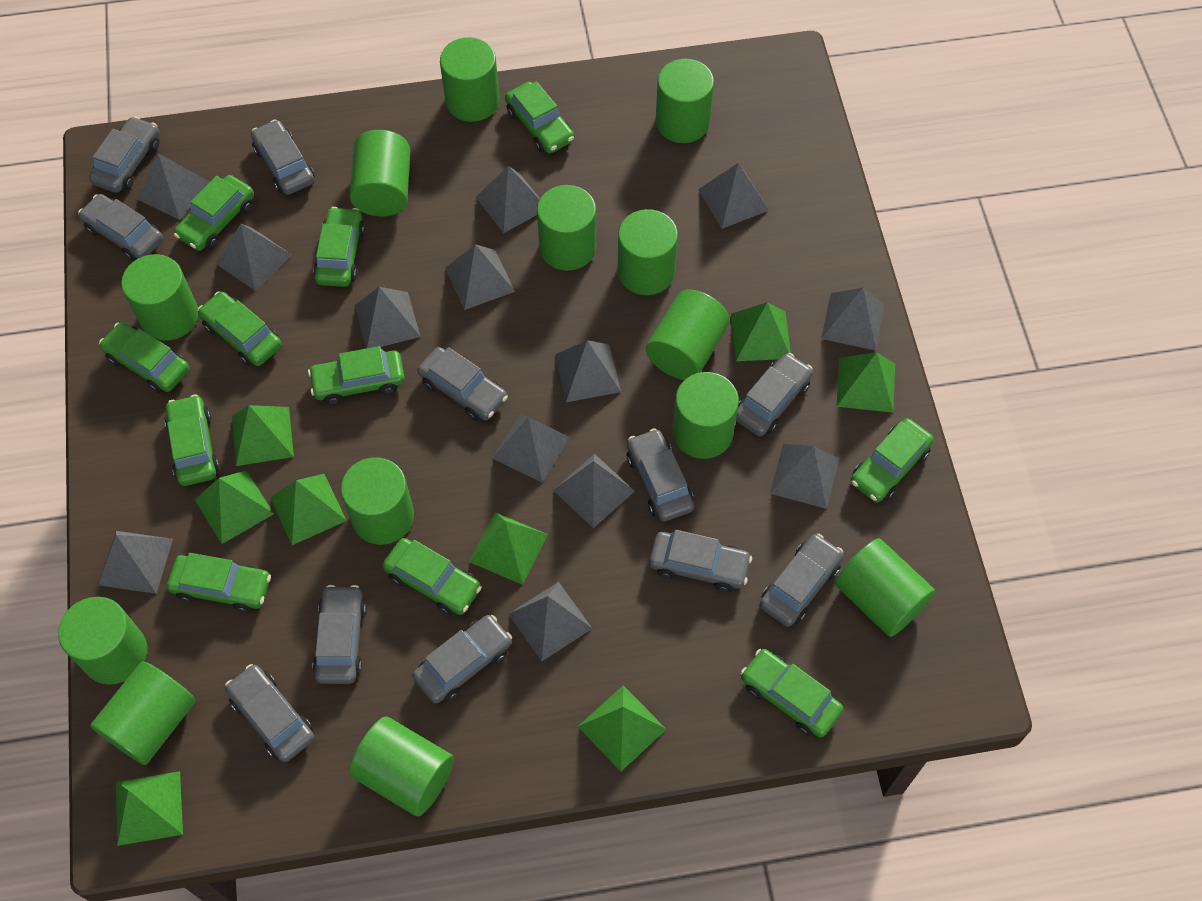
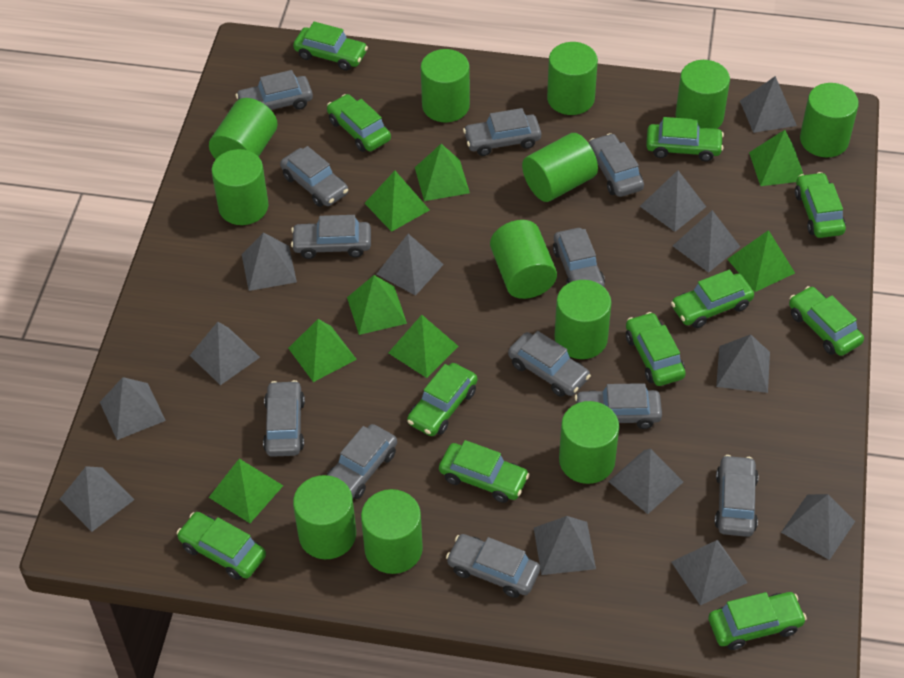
green cylinder: [58,597,147,685] [90,661,196,765] [121,254,198,341] [341,457,414,545] [349,716,454,816] [350,130,410,217] [440,37,499,122] [537,185,596,271] [618,209,678,295] [646,289,730,380] [656,59,714,143] [673,372,739,459] [835,538,935,637] = 13 -> [209,98,278,159] [212,149,268,225] [293,475,356,559] [361,489,423,574] [421,49,470,122] [490,220,557,299] [522,133,598,202] [547,42,598,115] [554,280,612,359] [559,401,619,484] [676,60,730,129] [800,83,859,157] = 12
grey car: [78,194,163,261] [89,116,159,193] [225,664,314,762] [251,120,315,195] [313,585,367,684] [412,615,512,704] [417,347,508,421] [627,428,694,522] [649,530,752,592] [736,353,813,436] [760,534,843,627] = 11 -> [236,70,313,110] [263,380,305,457] [280,146,348,207] [291,215,371,259] [327,424,397,499] [446,534,540,598] [463,108,541,156] [508,331,591,397] [553,228,605,287] [575,383,662,429] [589,133,644,197] [714,455,759,537] = 12

